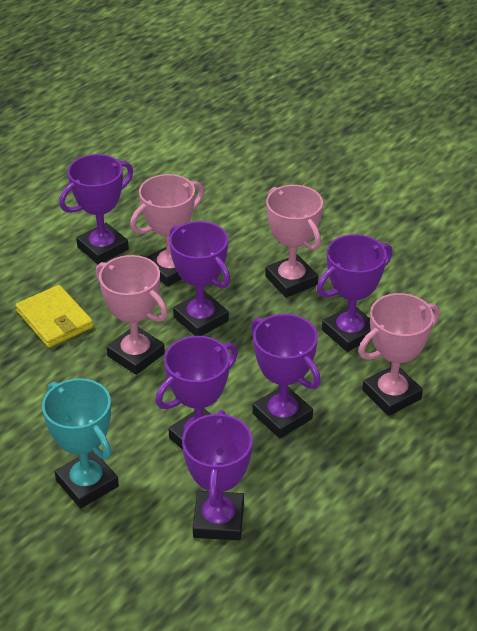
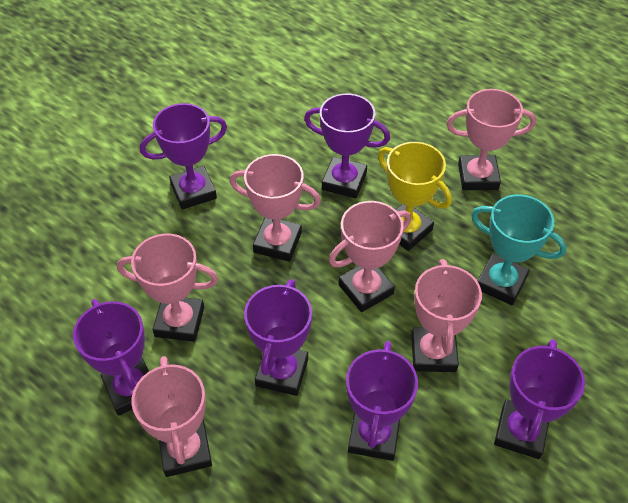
pink trophy: [96,255,168,375] [130,174,204,287] [265,185,323,298] [358,293,440,416] = 4 -> [117,234,218,342] [132,356,212,477] [230,154,321,262] [329,201,411,312] [411,259,482,372] [446,89,536,190] = 6
yellow trophy: none = 0 -> [378,142,452,251] = 1
yellow wallet: [15,285,93,348] = 1 -> none = 0

